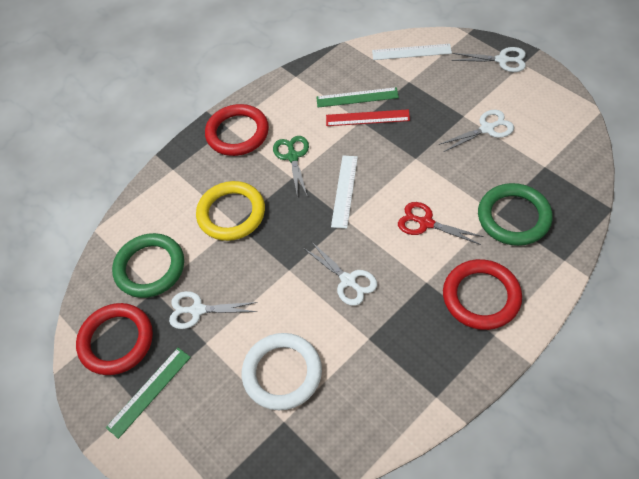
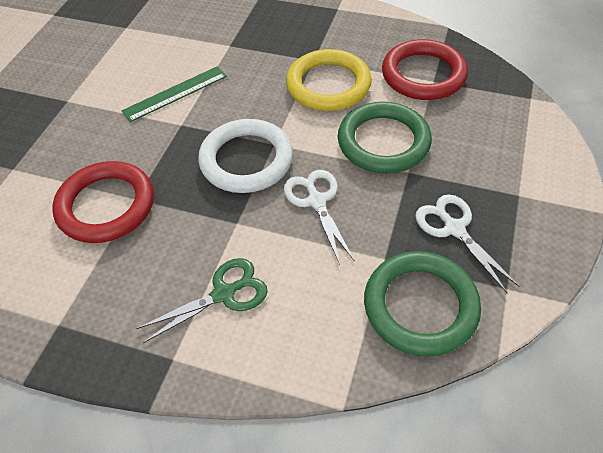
green ruler: [106,348,191,439] [316,87,399,108] = 2 -> [121,66,227,122] = 1
red ring: [76,303,153,375] [205,104,269,156] [443,259,522,330] = 3 -> [52,161,154,243] [382,39,468,100] = 2
red ruler: [326,109,410,126] = 1 -> none = 0
red scissors: [398,202,484,245] = 1 -> none = 0
white ruler: [331,155,358,229] [372,44,452,60] = 2 -> none = 0
white scissors: [169,291,258,329] [303,241,377,306] [439,110,514,152] [452,47,526,72] = 4 -> [284,170,355,264] [415,194,519,293] = 2

